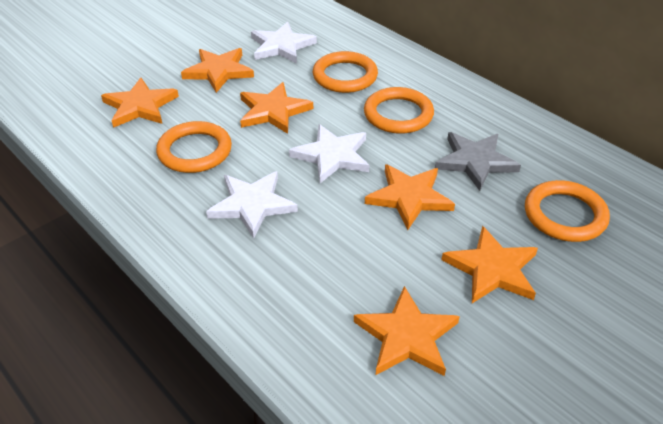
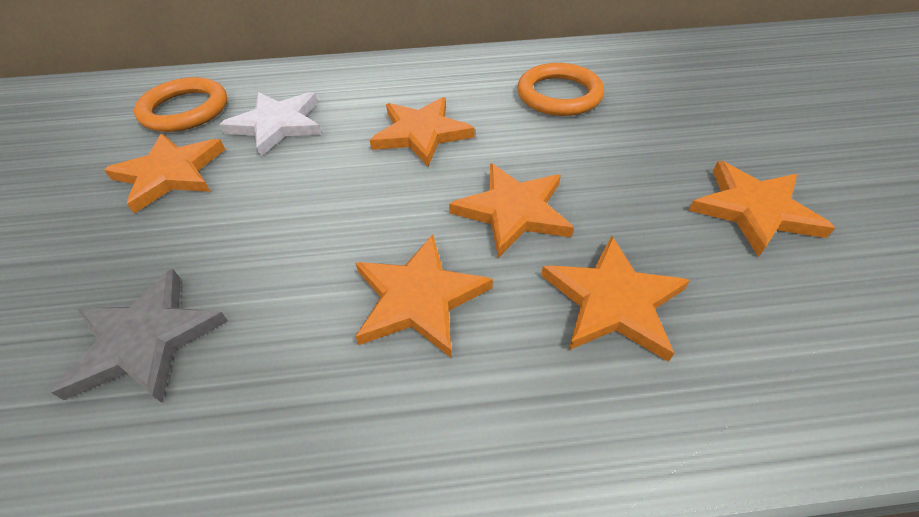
orange ring: [156,121,232,173] [313,51,378,93] [364,87,434,134] [525,180,610,242] = 4 -> [134,77,227,132] [517,63,604,116] = 2
white star: [206,171,298,238] [251,22,317,63] [289,124,369,183] = 3 -> [219,92,322,156] = 1

